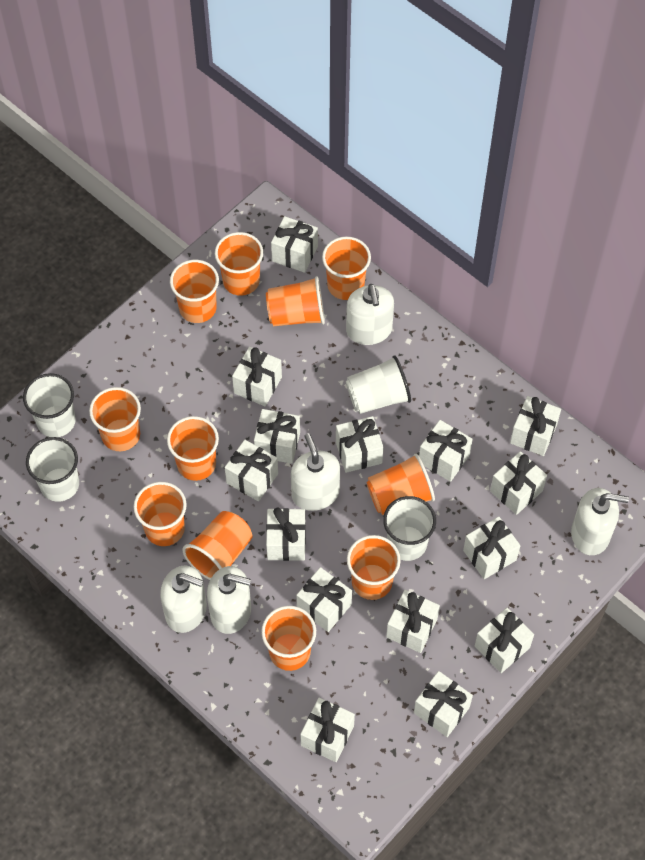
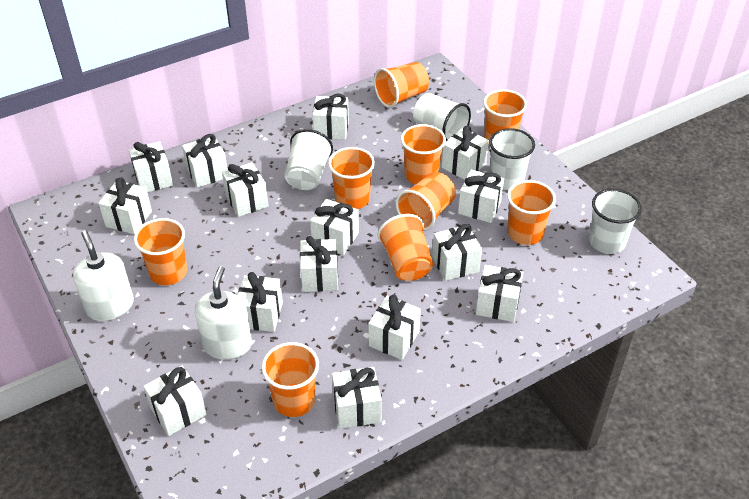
orange cup: [89,387,141,451] [134,482,187,546] [167,416,219,481] [170,260,219,323] [183,511,253,580] [215,232,263,296] [261,606,316,671] [266,276,325,326] [322,237,371,300] [347,535,401,600] [366,454,435,515] = 11 -> [134,218,187,285] [262,342,319,417] [328,147,375,209] [374,62,429,108] [378,214,433,281] [395,172,456,231] [401,124,446,185] [483,89,527,145] [507,180,556,245] = 9
white soap dispenser: [160,565,207,633] [207,566,251,634] [291,433,340,511] [346,284,394,345] [571,488,629,555] = 5 -> [73,230,134,321] [195,266,252,360] = 2

